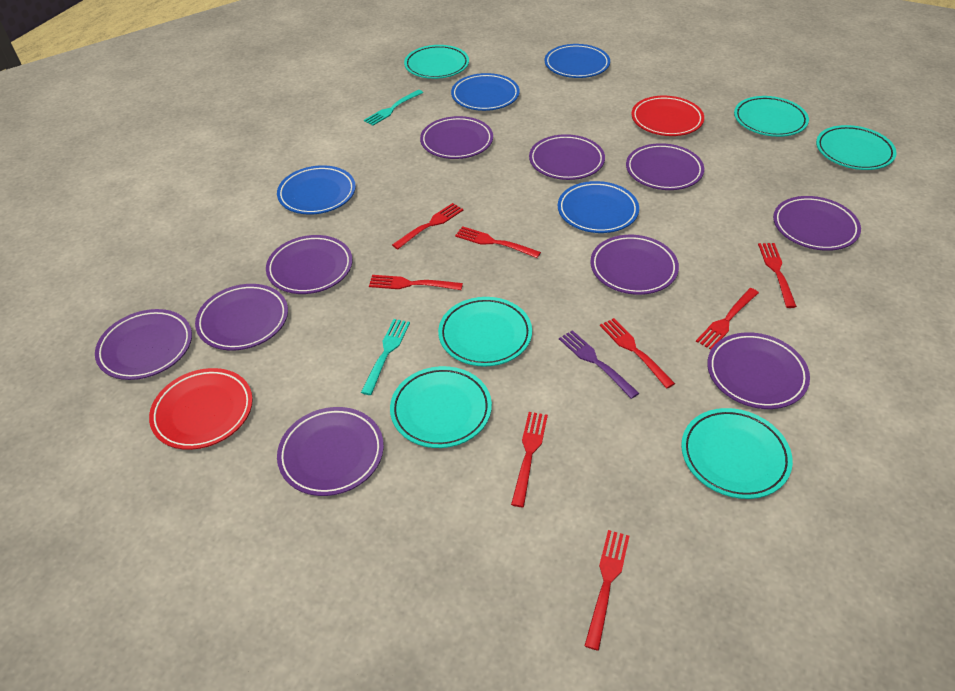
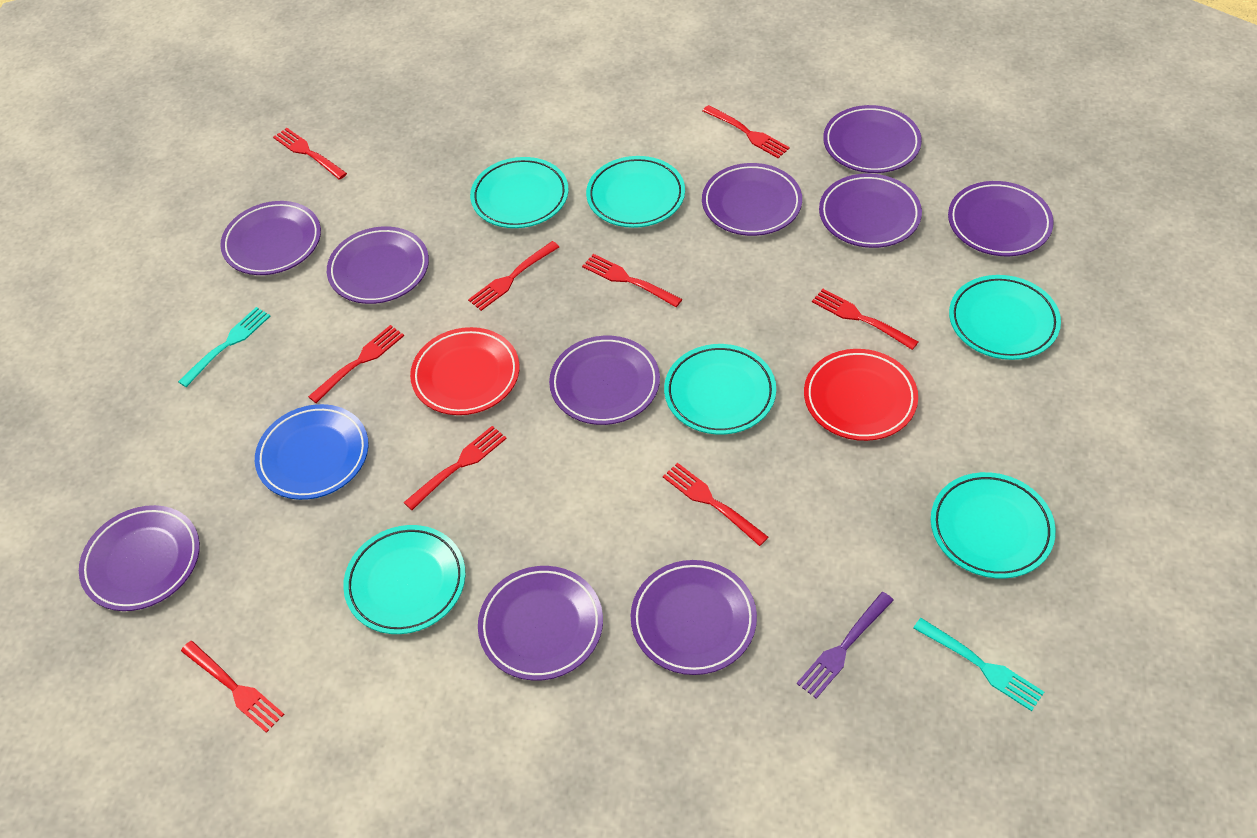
blue plate: [277,165,356,215] [451,73,520,111] [545,44,610,78] [558,181,639,233] = 4 -> [255,404,369,500] = 1
red fork: [369,275,463,290] [392,203,463,249] [455,226,541,258] [511,412,548,507] [585,530,629,651] [600,318,675,389] [696,288,759,350] [758,243,797,308] = 8 -> [181,641,285,733] [273,128,347,180] [308,325,404,403] [403,426,507,510] [468,241,559,311] [582,254,682,307] [663,463,768,546] [702,105,790,158] [812,289,918,350] = 9

